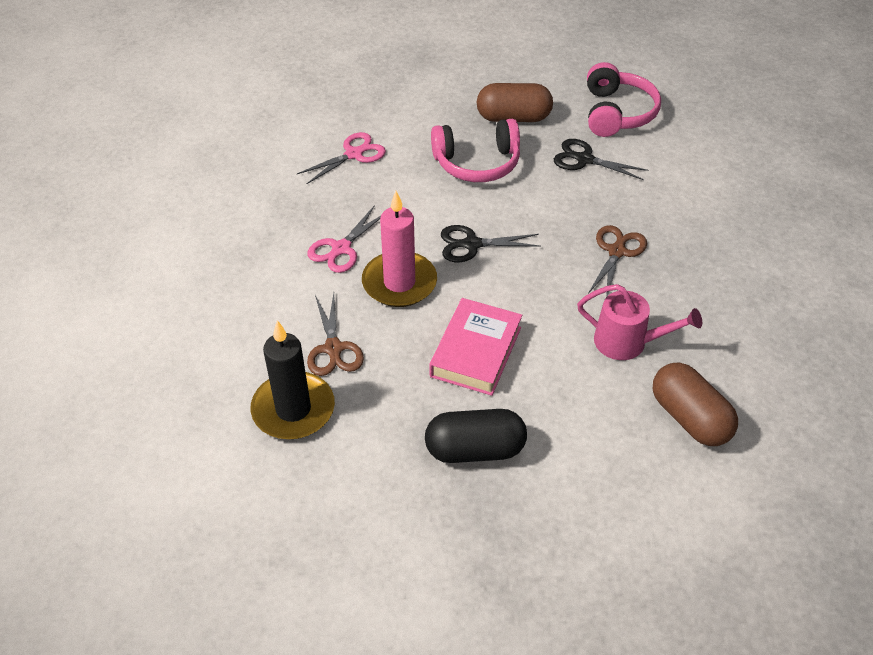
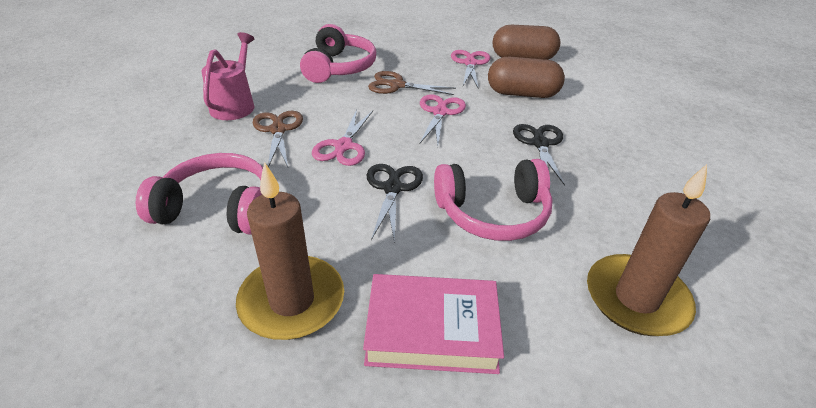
black candle: [251,320,335,439] = 1 -> none = 0
black capsule: [425,409,527,463] = 1 -> none = 0
brown candle: none = 0 -> [236,162,344,340] [587,164,710,336] = 2
pink candle: [362,191,437,307] = 1 -> none = 0
pink headphones: [431,119,520,182] [587,62,661,137] = 2 -> [135,153,263,235] [300,24,376,83] [434,159,553,241] = 3
pink scissors: [297,132,386,184] [307,205,381,273] = 2 -> [312,109,373,166] [420,94,466,146] [451,50,491,88] = 3

